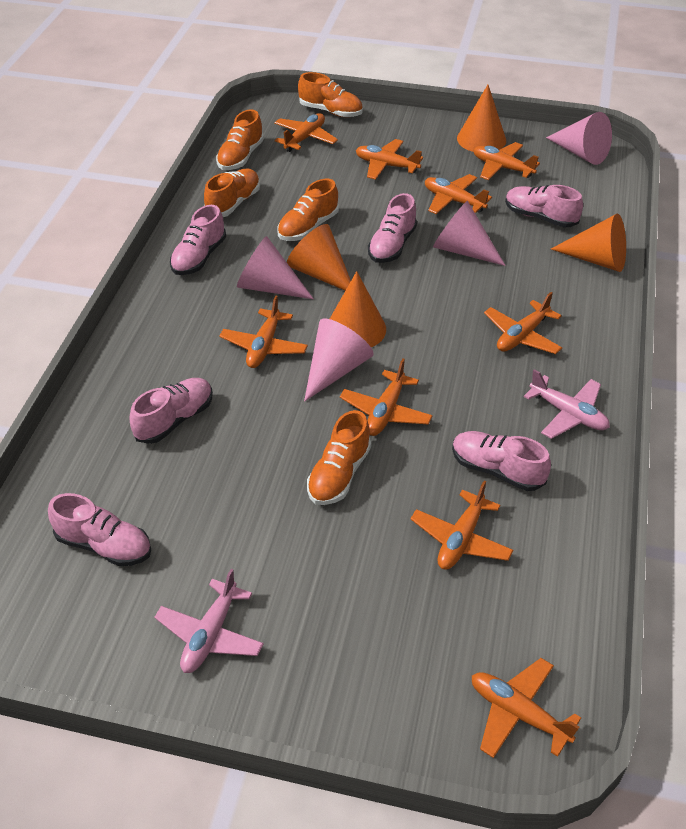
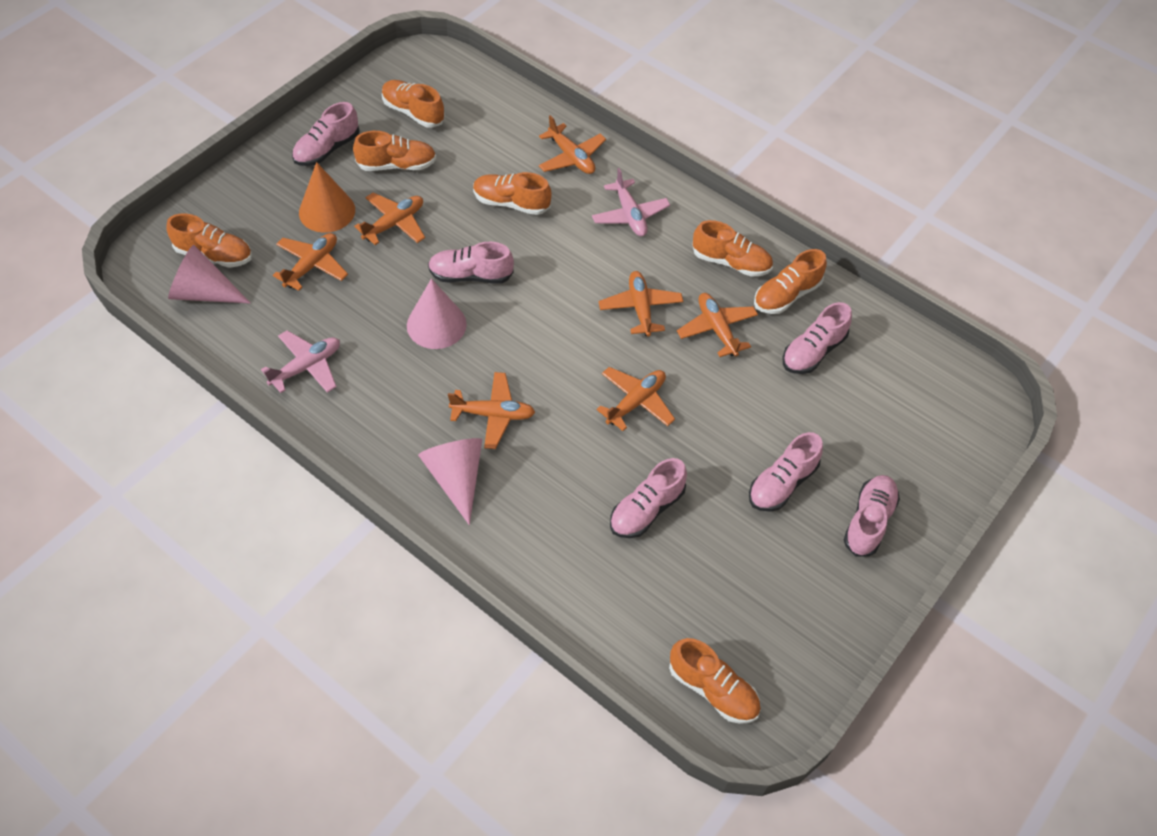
orange cone: [287,224,351,291] [330,271,386,347] [457,85,506,152] [551,214,626,272] = 4 -> [299,162,355,233] = 1
orange plane: [220,295,308,368] [274,113,338,152] [340,358,433,436] [356,139,423,180] [411,481,513,570] [425,174,492,214] [472,658,581,758] [473,142,540,180] [484,292,562,354] = 9 -> [273,233,348,291] [354,192,425,245] [448,372,535,449] [539,115,606,174] [596,367,675,431] [599,271,683,337] [677,293,758,357] = 7
orange shoe: [204,168,260,217] [216,109,264,170] [278,179,339,241] [298,72,363,117] [307,410,371,505] = 5 -> [166,214,252,268] [353,131,436,171] [382,80,445,128] [473,172,552,215] [669,638,761,724] [692,220,773,277] [754,249,827,314] = 7
pink cone: [237,236,314,299] [304,319,373,402] [433,201,506,266] [546,112,612,165] = 4 -> [168,245,251,304] [407,279,467,349] [418,438,482,525] = 3

